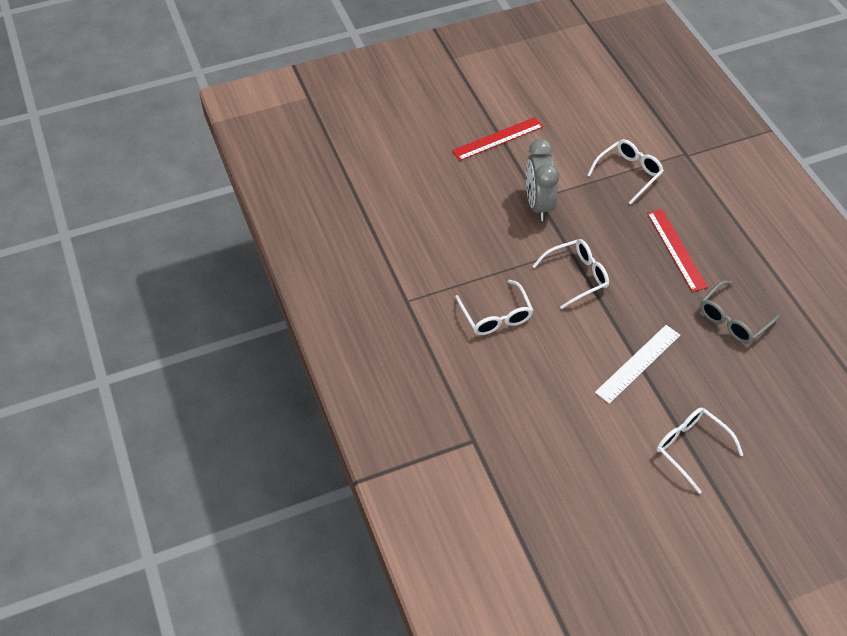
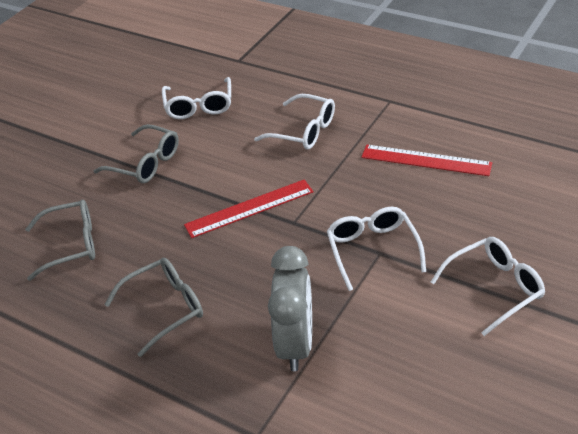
grey glasses: [700,281,780,344] = 1 -> [25,200,95,281] [94,124,179,183] [104,258,203,357] = 3
white ruler: [595,325,680,404] = 1 -> none = 0

